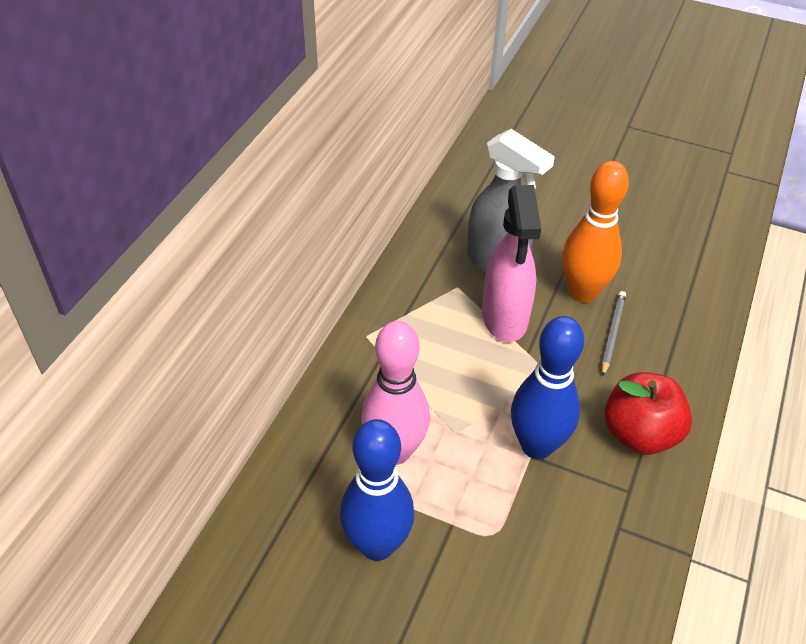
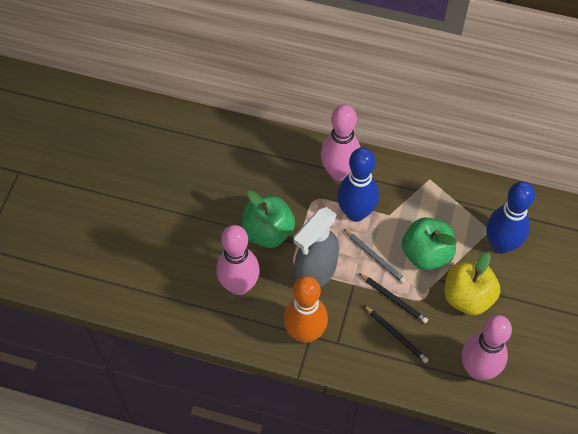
black pencil: none = 0 -> [359,273,428,324] [364,305,429,363] = 2
green apple: none = 0 -> [242,191,295,248] [402,217,457,271] = 2
pink bowling pin: [361,321,430,465] = 1 -> [216,225,260,295] [321,104,361,181] [462,315,512,380] = 3
pink spray bottle: [482,185,541,342] = 1 -> none = 0
red apple: [604,372,692,455] = 1 -> none = 0
yellow apple: none = 0 -> [445,253,500,315] = 1

